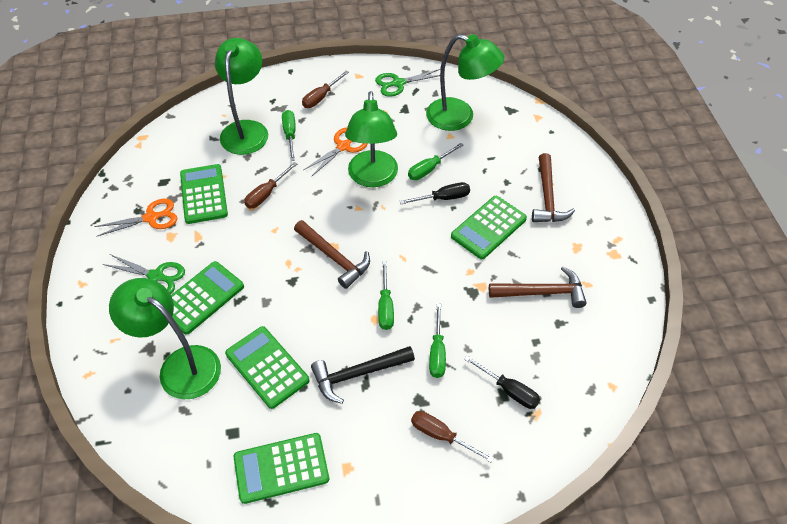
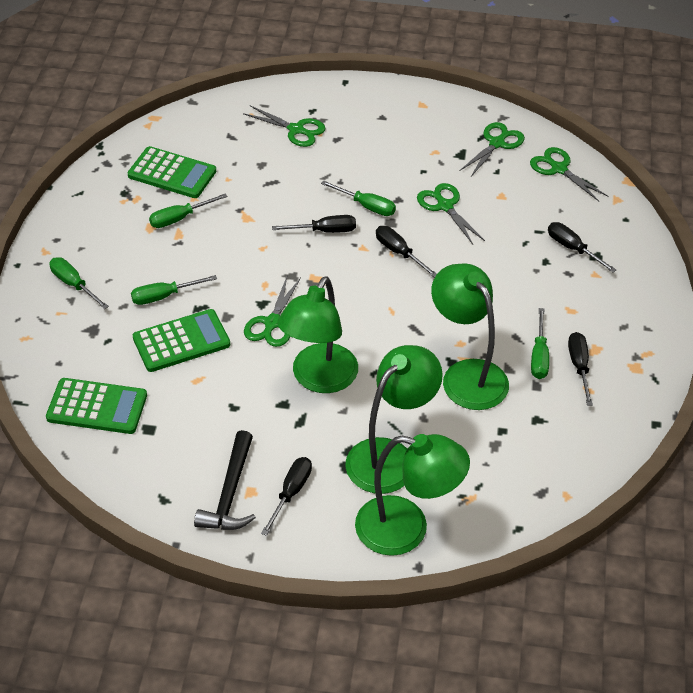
black screwdriver: [400,182,470,204] [464,356,540,409] = 2 -> [261,457,312,536] [272,215,356,233] [376,226,437,278] [548,222,616,272] [568,332,593,406] = 5
brown hammer: [294,220,370,289] [489,267,587,308] [532,153,575,222] = 3 -> none = 0
brown screwdriver: [244,162,297,208] [302,71,349,108] [411,411,494,462] = 3 -> none = 0
green calculator: [171,261,244,334] [180,164,228,224] [225,326,309,409] [234,433,329,504] [451,196,527,259] = 5 -> [46,378,147,434] [127,146,216,198] [133,309,230,372] = 3
green scissors: [103,254,185,294] [375,69,440,97] = 2 -> [243,106,326,147] [244,277,301,347] [417,183,485,244] [460,122,525,177] [530,147,608,201] = 5
green screwdriver: [282,110,296,161] [378,261,394,330] [408,143,464,180] [429,304,446,378] = 4 -> [49,257,109,309] [131,275,217,305] [149,193,228,228] [321,180,396,216] [531,308,549,379] = 5
orange scissors: [94,199,178,237] [304,127,368,177] = 2 -> none = 0

